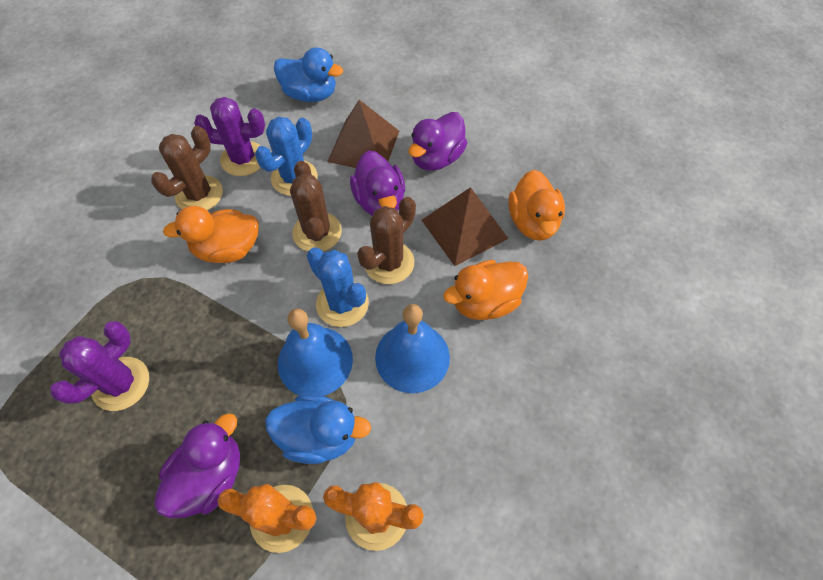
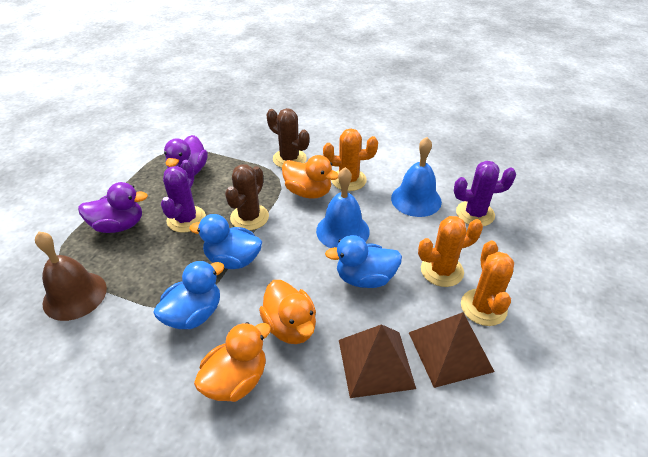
blue cactus: [255,117,317,196] [307,247,369,327] = 2 -> none = 0
blue duck: [265,394,371,464] [274,47,343,102] = 2 -> [153,260,225,329] [189,214,262,269] [325,235,402,288] = 3
brown bell: none = 0 -> [35,232,107,321] = 1
brown cactus: [151,126,223,210] [290,161,342,251] [357,197,416,284] = 3 -> [225,164,269,230] [267,108,309,168] = 2
orange cactus: [217,484,317,553] [323,482,424,551] = 2 -> [323,129,378,191] [418,216,483,287] [461,241,514,326] = 3
purple duck: [154,413,240,518] [350,151,405,216] [409,112,467,171] = 3 -> [78,182,148,233] [164,135,208,176] = 2

